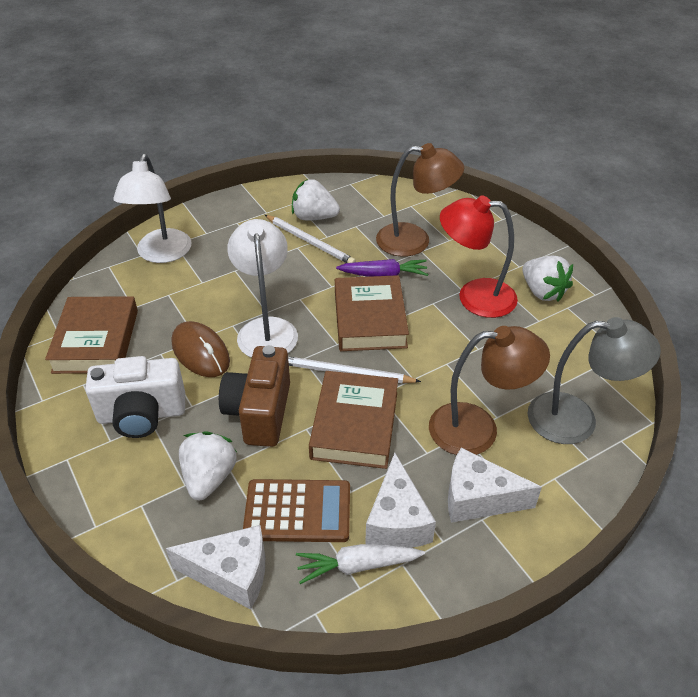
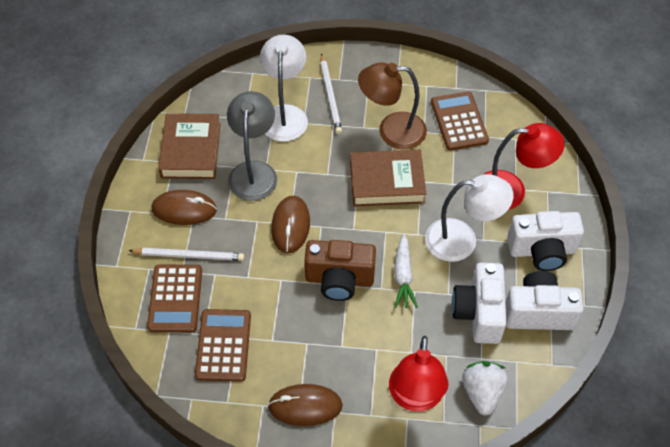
brown book: [45,296,138,374] [309,371,398,469] [335,275,409,351] = 3 -> [158,113,221,179] [350,150,426,207] = 2
brown calculator: [243,479,350,542] = 1 -> [147,265,202,332] [195,309,251,382] [431,91,489,150] = 3
brown lamp: [376,143,464,257] [429,326,550,455] = 2 -> [358,63,427,150] = 1
brown mouse: [172,321,230,377] = 1 -> [151,190,217,225] [268,384,343,426] [271,196,310,253] = 3
purple carrot: [336,259,428,277] = 1 -> none = 0
red lamp: [440,195,518,318] = 1 -> [389,336,449,411] [483,123,565,210] = 2
white camera: [85,356,185,438] = 1 -> [452,263,507,344] [506,271,584,330] [507,211,584,271] = 3
white cheese: [166,525,265,610] [365,452,436,548] [448,448,542,523] = 3 -> none = 0
white strawberry: [179,431,237,500] [292,179,340,220] [522,255,573,302] = 3 -> [462,361,507,416] = 1

